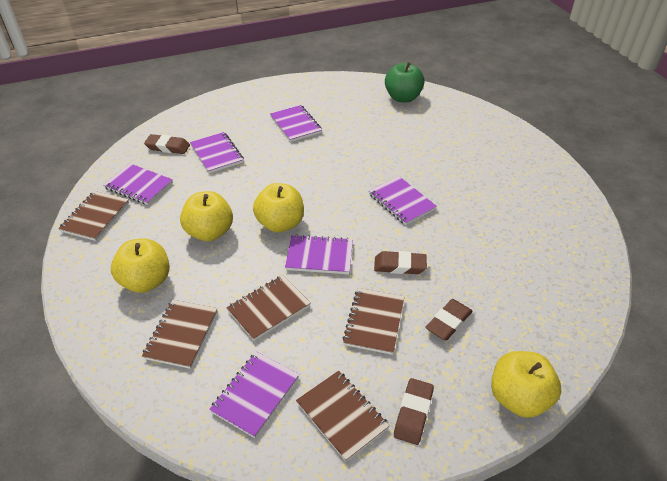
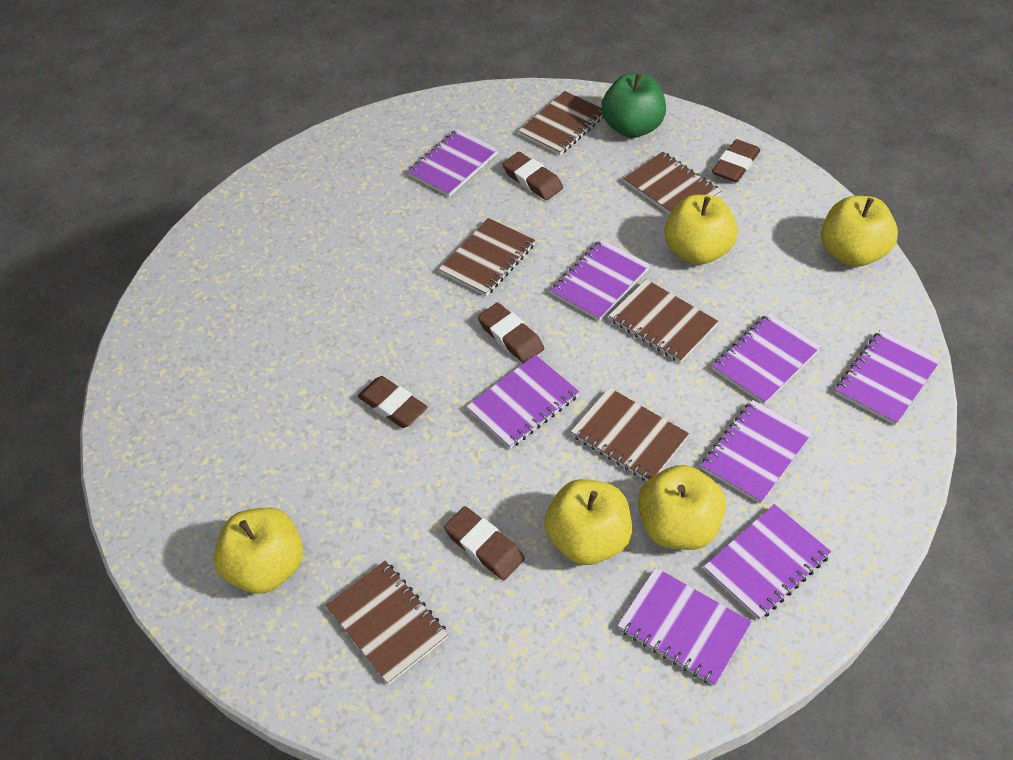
brown eraser: [144,134,190,154] [374,251,427,274] [394,378,434,445] [425,299,473,340] = 4 -> [358,376,428,428] [444,506,525,580] [478,303,544,363] [502,152,563,200] [712,139,761,182] = 5
brown notebook: [58,191,129,241] [142,300,217,369] [226,275,311,341] [296,370,390,462] [342,288,404,355] = 5 -> [326,561,448,685] [439,218,535,296] [518,91,604,155] [571,387,689,481] [609,279,718,363] [623,152,721,214] = 6
purple notebook: [103,163,173,205] [190,132,244,173] [209,352,299,438] [270,105,322,142] [285,234,353,274] [369,176,437,225] = 6 -> [407,129,498,197] [466,354,580,449] [551,239,650,321] [617,567,752,686] [701,400,812,504] [704,504,831,620] [712,313,822,405] [835,330,941,425] = 8
yellow apple: [111,239,170,293] [180,191,233,241] [253,183,304,233] [491,351,561,418] = 4 -> [214,507,303,594] [544,479,632,565] [638,465,726,550] [664,195,738,265] [821,196,898,267] = 5

